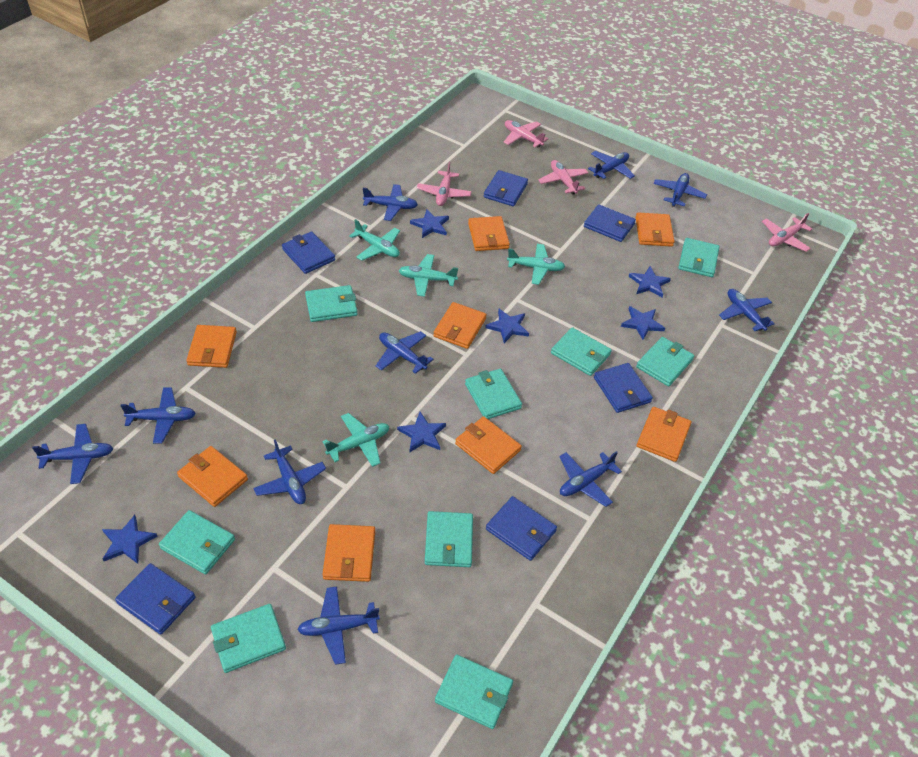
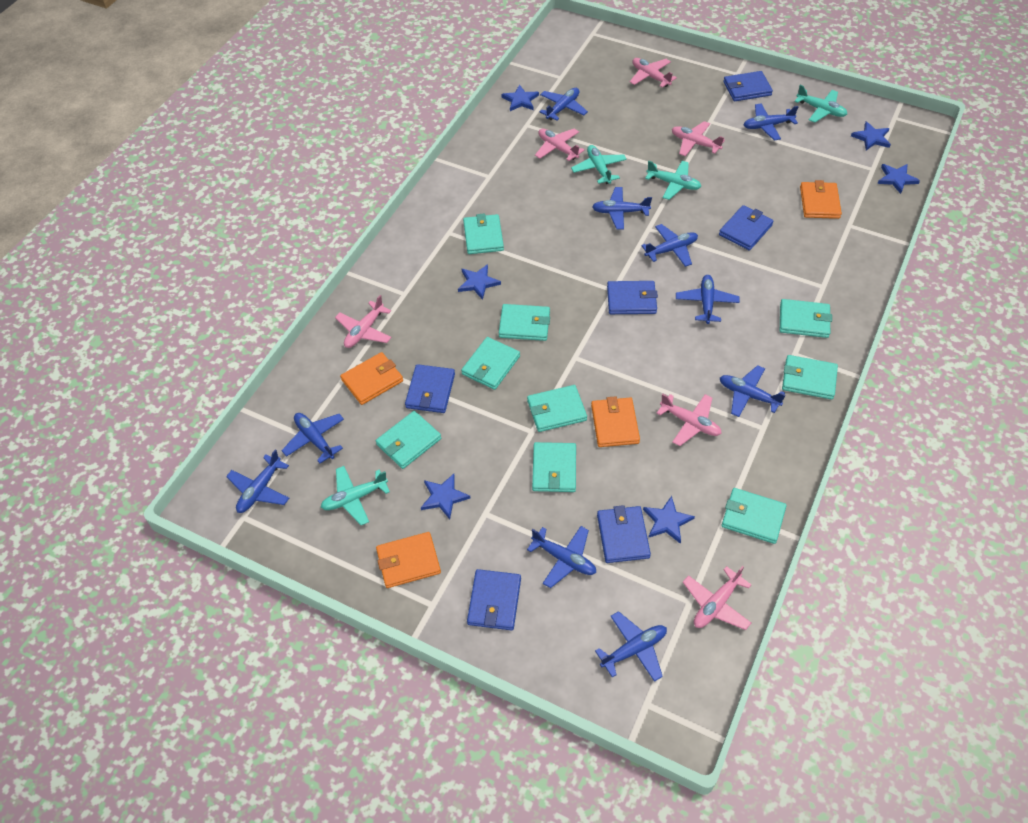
orange wallet: [177,446,248,507] [186,325,237,368] [322,524,375,582] [433,302,487,349] [455,416,522,474] [468,216,510,251] [635,212,675,247] [637,407,691,462] = 8 -> [340,352,403,405] [376,532,441,588] [591,396,640,447] [800,180,842,219] = 4
pink plane: [417,162,472,206] [504,120,548,147] [538,160,588,195] [762,213,812,252] = 4 -> [335,295,391,348] [535,128,585,161] [630,58,677,87] [657,394,722,446] [672,121,725,156] [683,566,752,630] = 6

